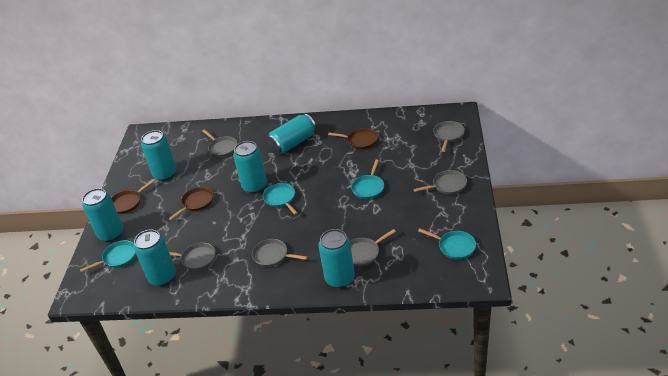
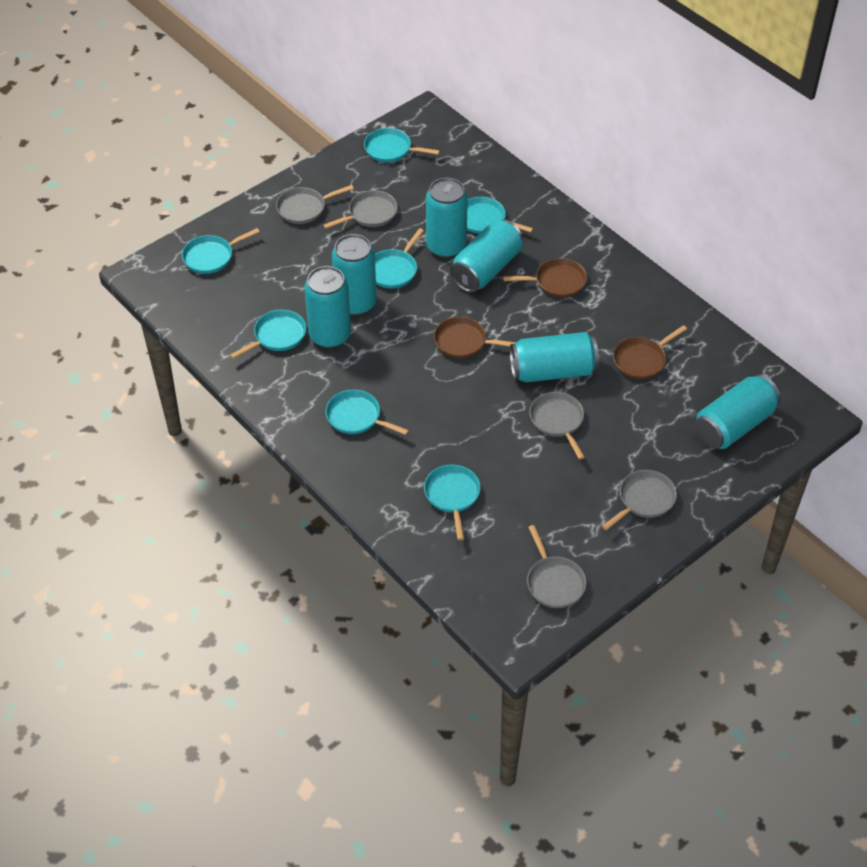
grey pan: [169,243,216,271] [202,129,237,157] [252,239,308,267] [350,229,396,266] [413,170,467,194] [433,121,464,152] = 6 -> [276,185,354,224] [323,190,398,229] [527,525,586,608] [529,392,585,460] [602,470,677,530] = 5
turquoise pan: [80,240,136,272] [263,183,298,215] [351,159,384,199] [418,228,476,259] = 4 -> [182,228,260,274] [230,310,306,359] [326,389,409,435] [364,128,440,162] [375,228,424,288] [424,465,481,540] [467,197,533,234] = 7

